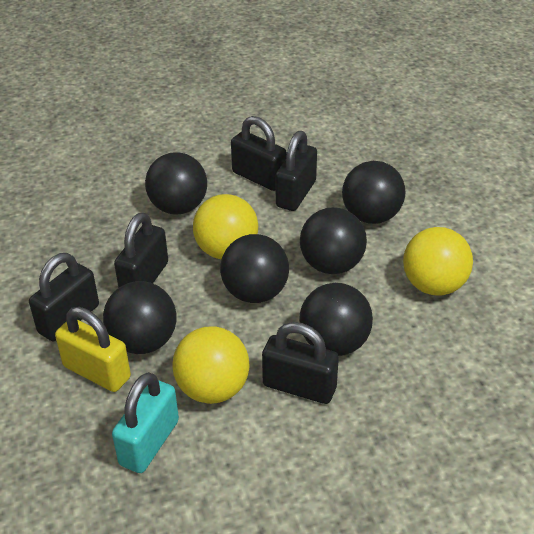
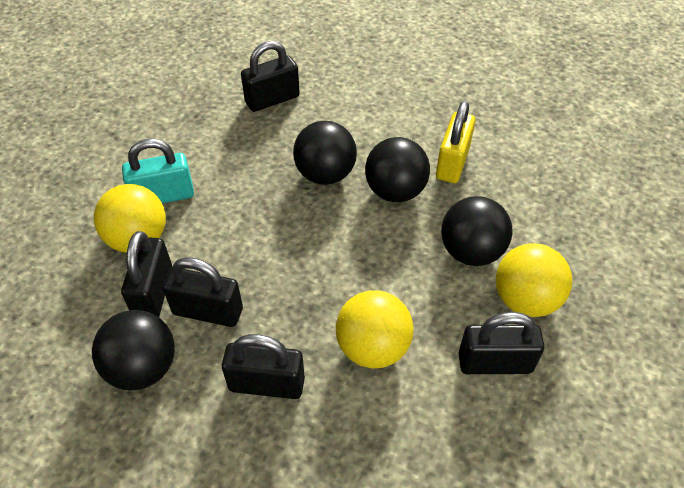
black ball: [103,281,176,354] [145,152,207,214] [220,234,289,303] [299,283,373,356] [300,207,367,274] [342,161,405,224] = 6 -> [92,310,175,390] [293,121,357,185] [365,137,430,202] [441,196,513,266] = 4

